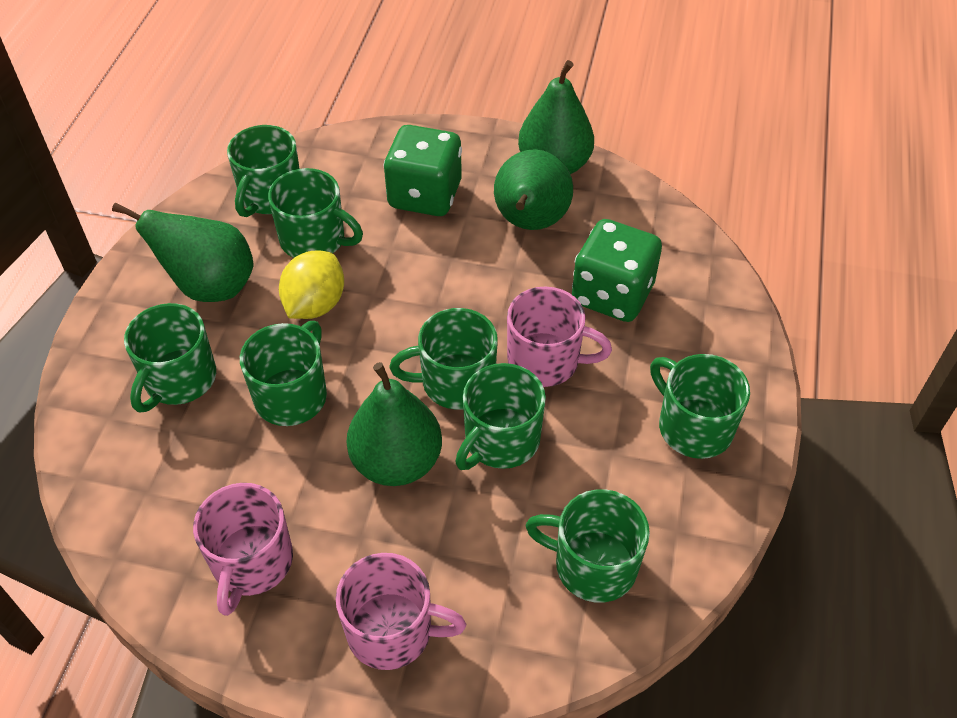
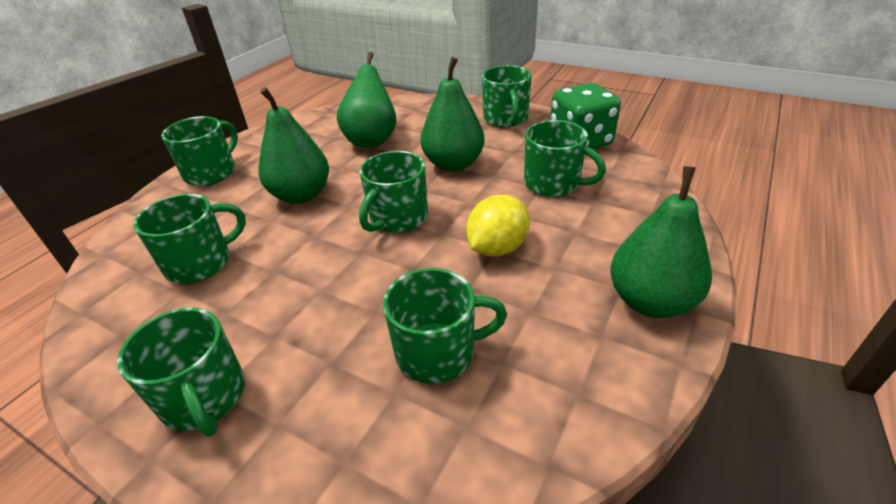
green dice: [384,125,462,216] [572,219,662,322] = 2 -> [550,83,621,149] = 1
green mug: [124,303,216,413] [227,125,300,217] [240,321,327,426] [268,168,363,258] [389,308,498,410] [455,363,546,470] [525,489,650,603] [650,354,750,459] = 8 -> [117,308,245,437] [133,194,246,284] [161,116,238,186] [359,151,428,233] [383,268,507,384] [482,65,532,127] [524,120,606,197] = 7
pink mug: [193,483,293,616] [336,553,466,670] [507,286,612,387] = 3 -> none = 0

